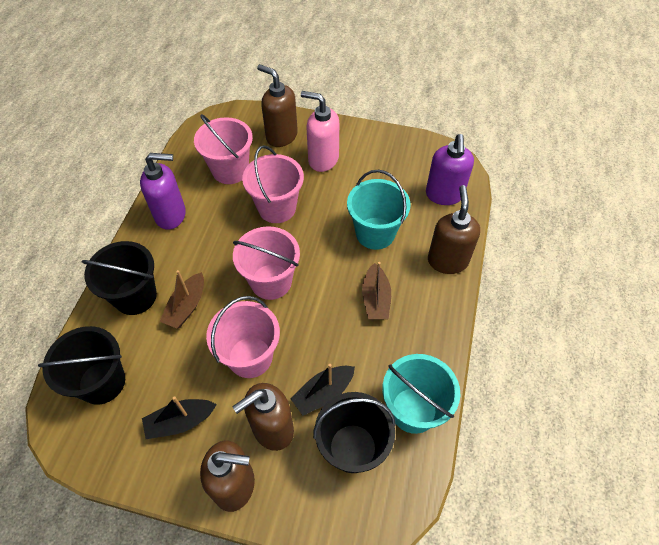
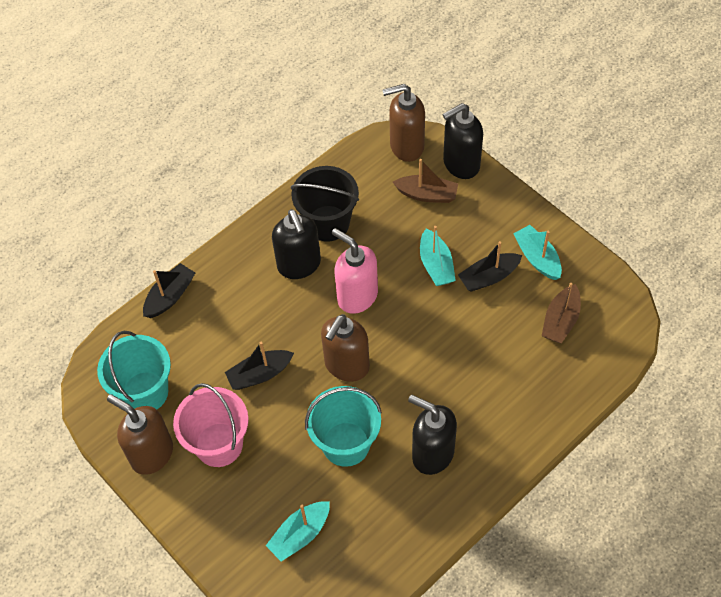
black boat: [142,396,217,439] [290,364,355,416] = 2 -> [143,263,195,318] [225,342,294,390] [458,241,522,292] = 3
black bucket: [38,326,125,405] [82,241,157,315] [313,392,396,473] = 3 -> [291,166,359,242] = 1
black soap dispenser: none = 0 -> [272,209,321,279] [408,395,457,475] [442,103,483,179] = 3
brown soap dispenser: [200,440,255,512] [232,383,294,451] [257,64,298,147] [428,185,480,274] = 4 -> [107,394,173,475] [321,314,370,382] [382,84,425,162] = 3
pink bucket: [194,114,253,184] [206,296,280,378] [233,226,300,300] [242,145,304,223] = 4 -> [173,383,249,467] = 1
purple soap dispenser: [140,153,186,230] [426,134,474,205] = 2 -> none = 0
turquoise boat: none = 0 -> [266,501,330,562] [420,226,456,286] [513,225,562,280] = 3

